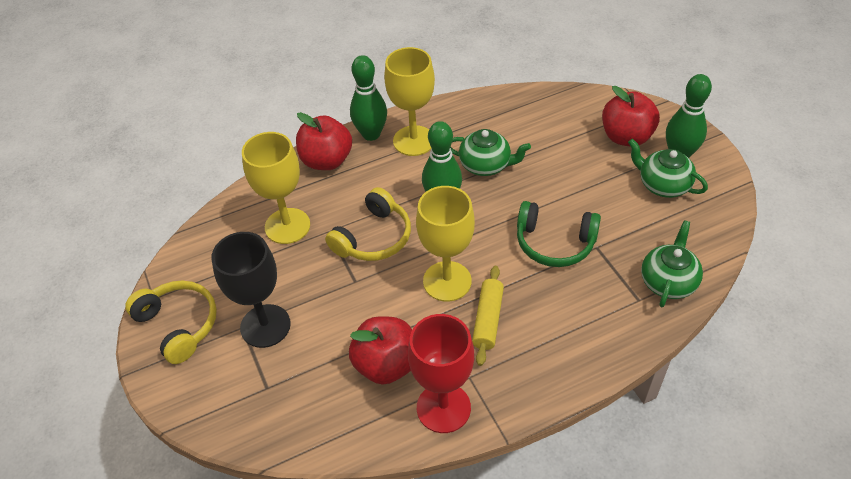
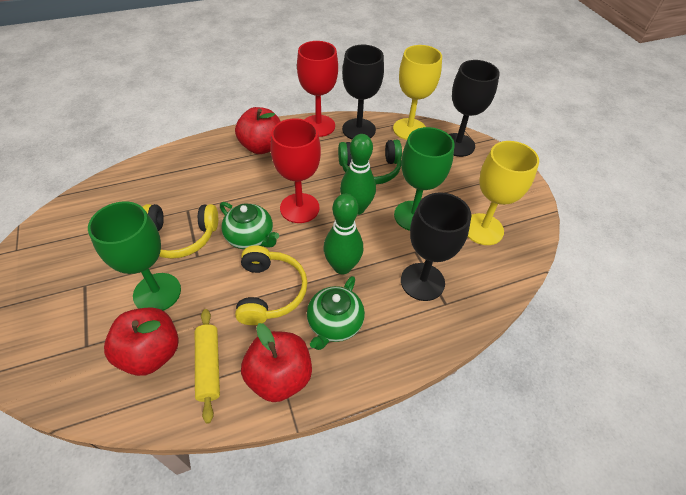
black goblet: [212,232,291,348] = 1 -> [342,45,384,139] [401,192,471,301] [449,60,500,157] = 3
green bowling pin: [350,55,387,141] [422,121,462,192] [666,74,712,158] = 3 -> [324,194,363,274] [340,134,376,215] = 2
green goblet: none = 0 -> [88,201,181,311] [394,127,455,231] = 2
green teapot: [450,129,531,176] [628,139,708,198] [641,220,703,307] = 3 -> [220,202,279,249] [307,276,365,350] = 2
red goblet: [408,314,474,433] = 1 -> [271,118,321,223] [297,41,338,137] = 2
yellow goblet: [242,132,310,244] [384,47,435,156] [416,186,475,302] = 3 -> [393,45,442,140] [468,141,539,245] = 2

